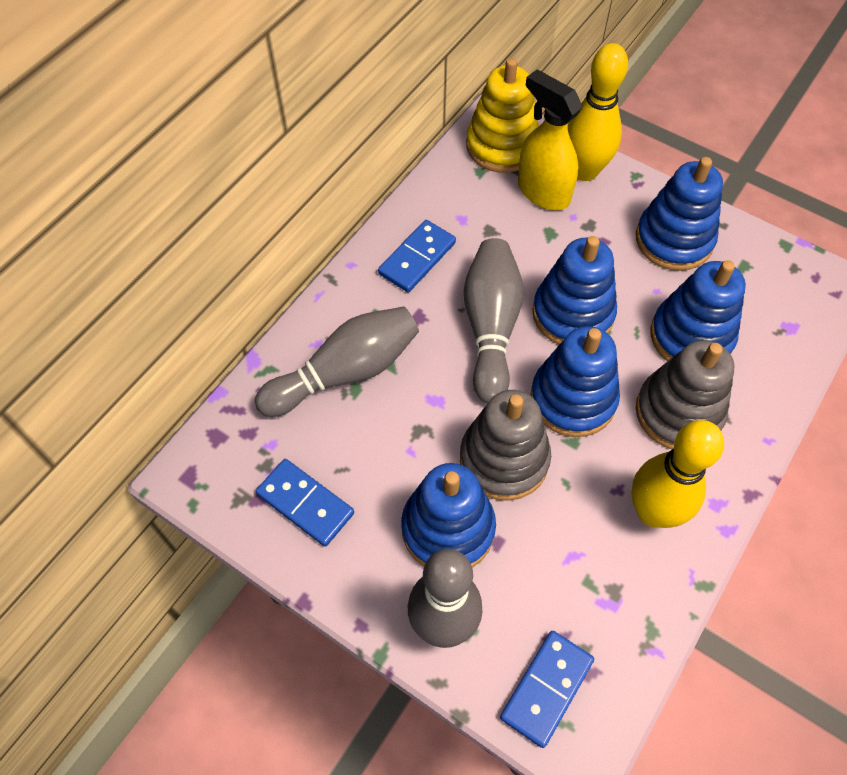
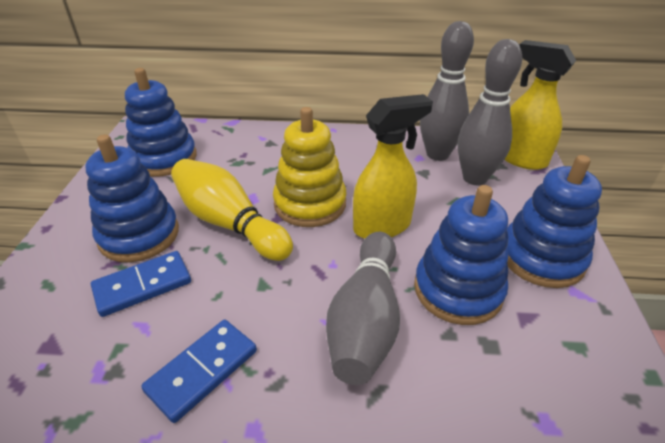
blue domino: [256,459,354,547] [378,220,456,292] [500,631,594,748] = 3 -> [91,251,191,317] [141,320,257,423] = 2
blue stacking toy: [401,463,496,568] [530,326,620,437] [532,236,617,344] [636,157,723,271] [651,260,746,362] = 5 -> [85,134,179,262] [125,68,197,177] [414,185,508,325] [507,155,602,288] = 4
grey stacking toy: [460,390,551,501] [636,340,734,449] = 2 -> none = 0
yellow bowling pin: [568,43,628,181] [631,420,724,528] = 2 -> [171,159,293,261] = 1
yellow spray bottle: [518,69,583,210] = 1 -> [353,94,433,239] [504,40,576,170] = 2

